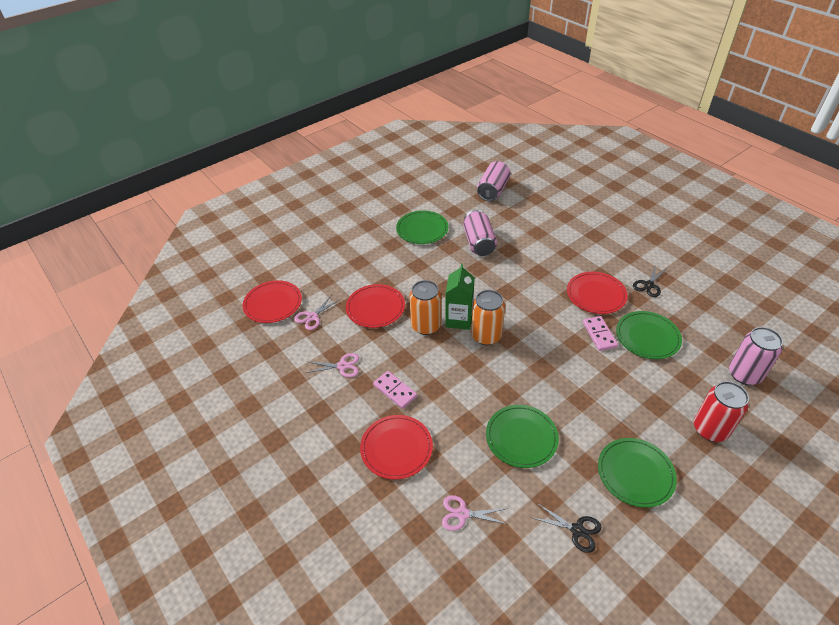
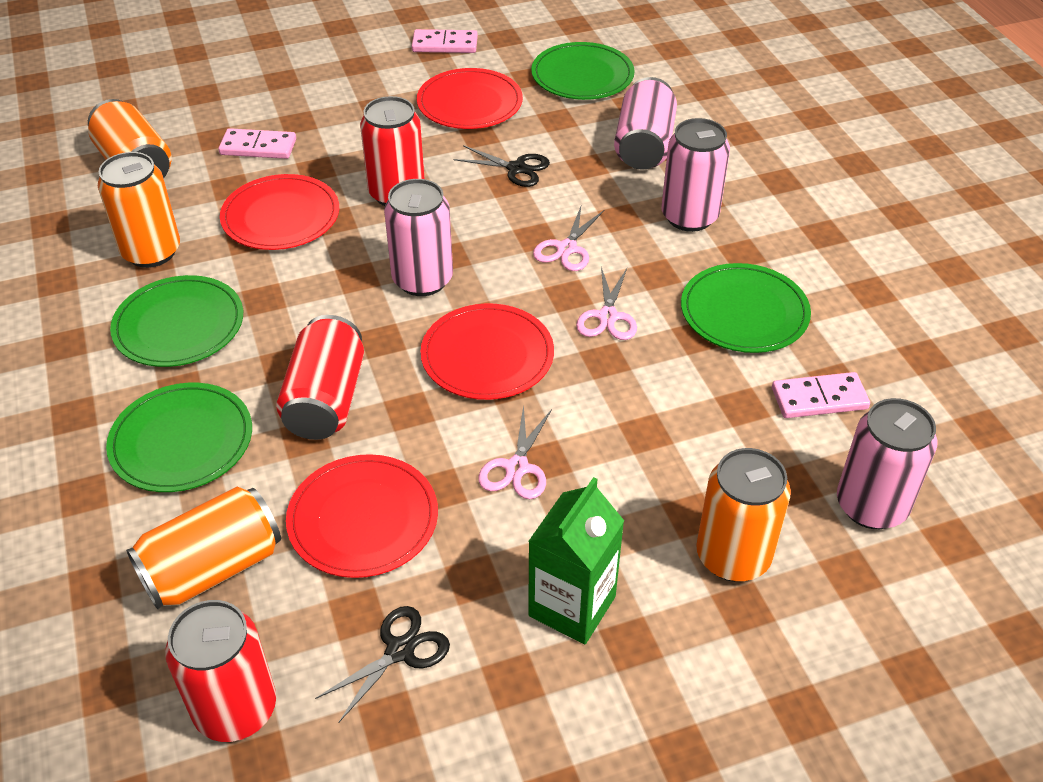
orange can: [409,280,441,335] [471,290,505,345] = 2 -> [88,99,171,179] [98,152,180,268] [126,487,281,609] [696,448,791,582] = 4
pink can: [463,210,497,256] [477,161,511,201] [729,327,783,385] = 3 -> [384,179,453,296] [614,77,677,170] [662,118,730,232] [837,398,937,529] = 4
pink domino: [373,371,417,409] [583,316,618,351] = 2 -> [218,128,296,159] [412,29,478,53] [772,372,870,418] = 3
red can: [694,381,749,442] = 1 -> [165,600,276,742] [276,315,364,440] [360,96,425,206] = 3

